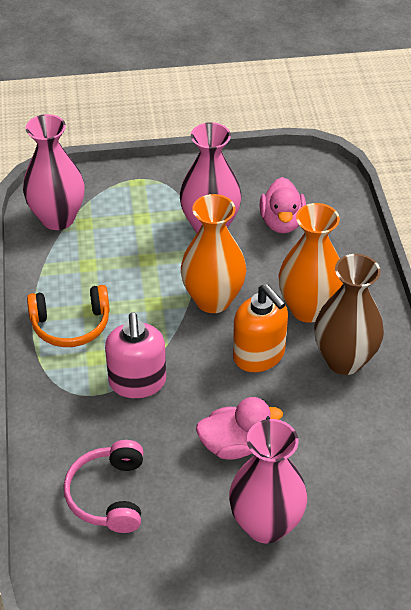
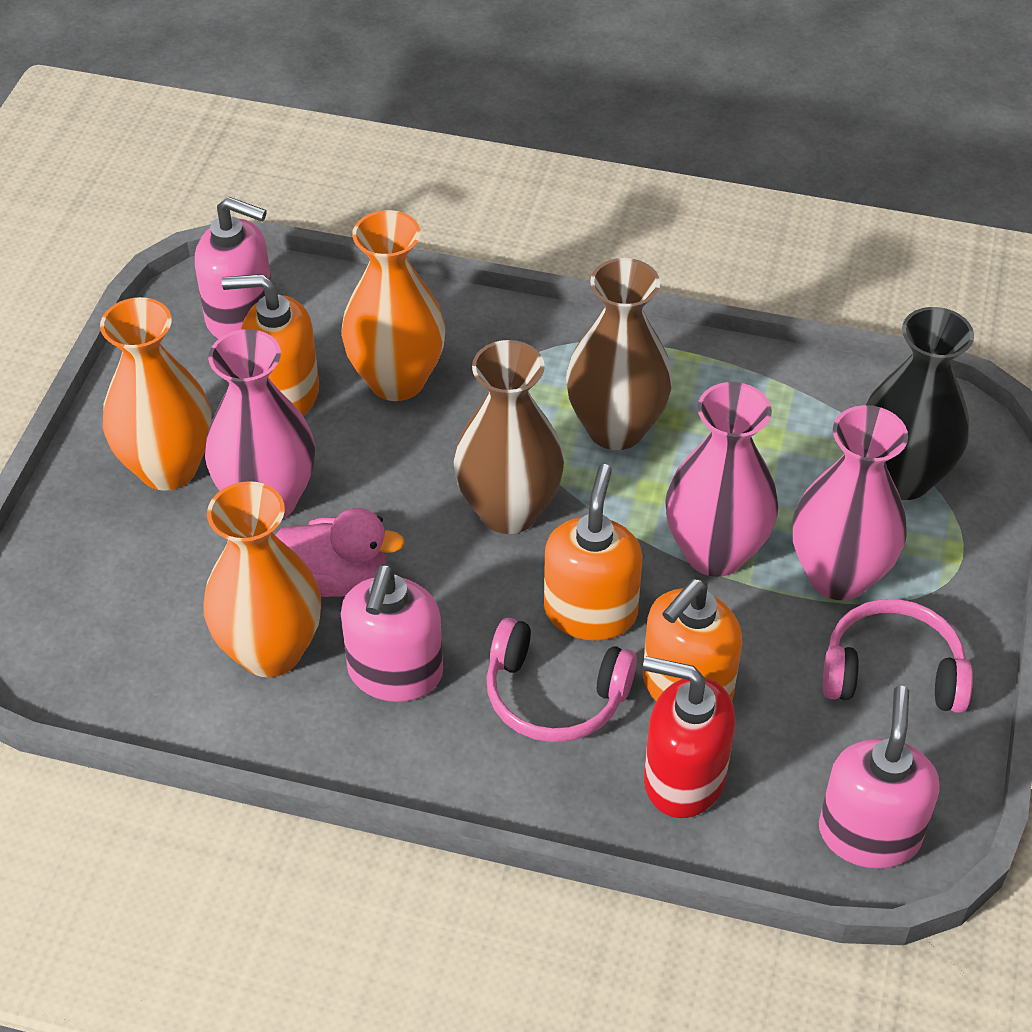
black vase: none = 0 -> [866,307,974,500] = 1
brown vase: [314,254,384,375] = 1 -> [453,340,564,534] [566,258,673,450] = 2
orange headphones: [27,285,110,347] = 1 -> none = 0
orange soap dispenser: [233,284,288,372] = 1 -> [222,274,319,416] [544,464,642,641] [643,579,742,702] = 3
orange vase: [181,194,246,313] [279,203,343,323] = 2 -> [100,297,212,491] [203,481,321,677] [341,210,445,401] = 3
pink duck: [196,397,283,460] [259,177,306,233] = 2 -> [275,508,405,597] = 1
pink headphones: [64,440,143,533] = 1 -> [486,618,637,742] [823,599,973,713] = 2
pink soap dispenser: [105,312,166,398] = 1 -> [195,197,271,339] [341,564,443,702] [819,686,940,869] = 3
red soap dispenser: none = 0 -> [643,656,735,818] = 1

